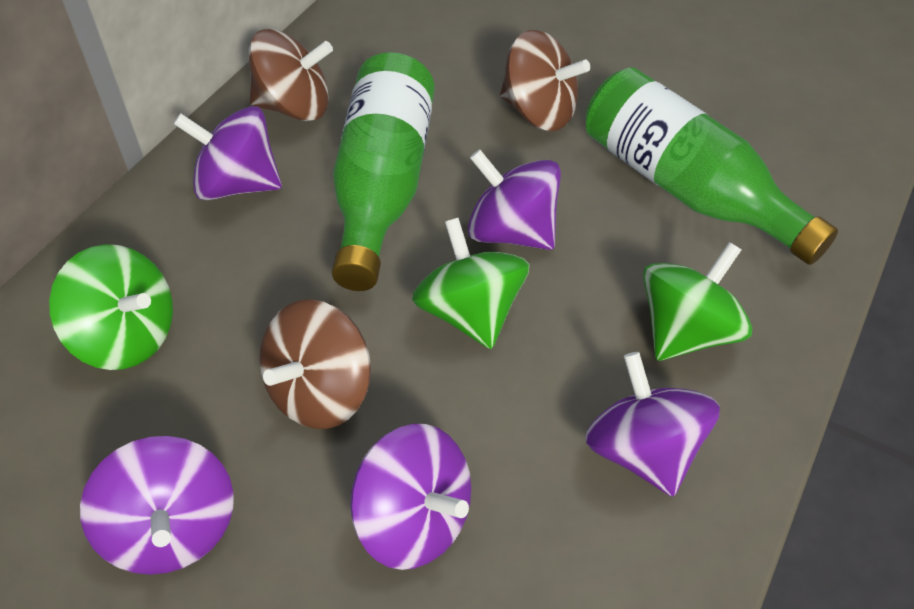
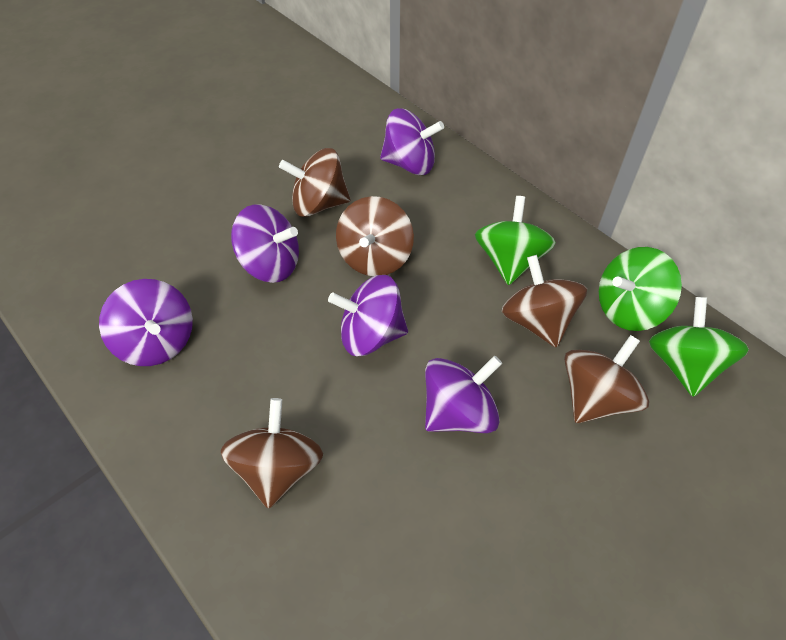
brown spinning top: [249,29,333,121] [259,299,371,429] [500,30,590,131] = 3 -> [221,398,323,509] [279,148,350,217] [336,196,414,276] [502,255,587,348] [564,335,649,423] = 5
green bottle: [332,52,434,291] [586,67,838,265] = 2 -> none = 0

